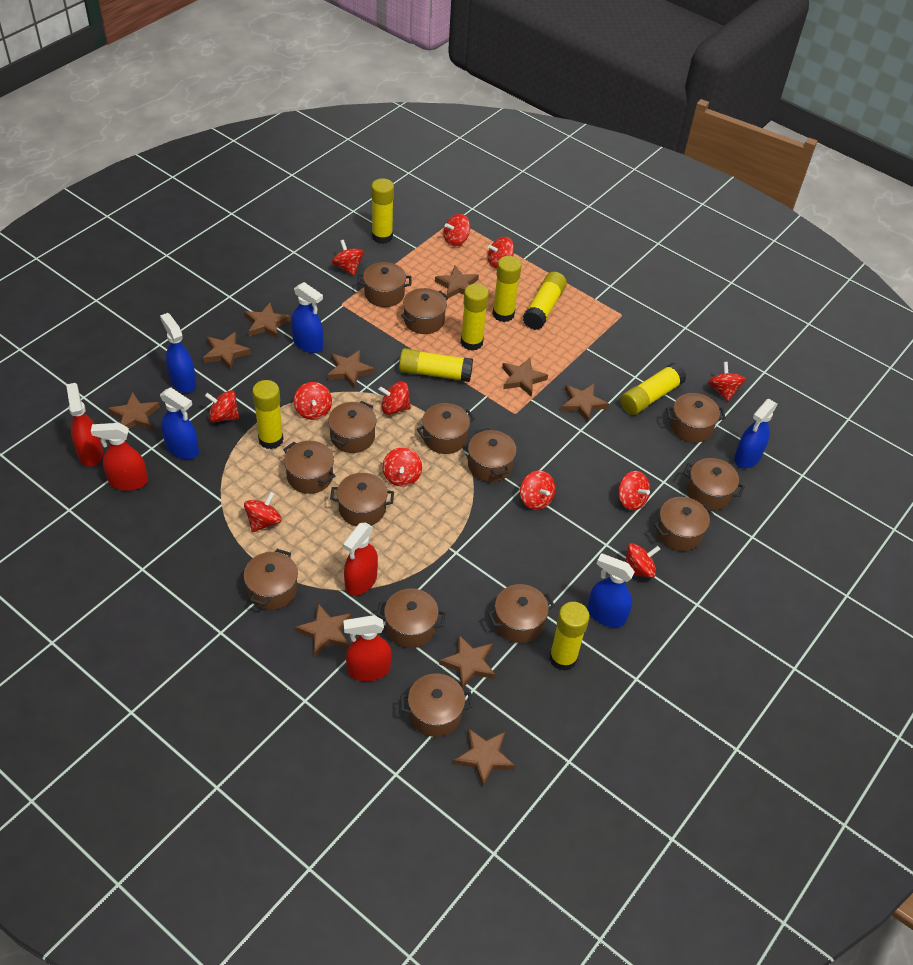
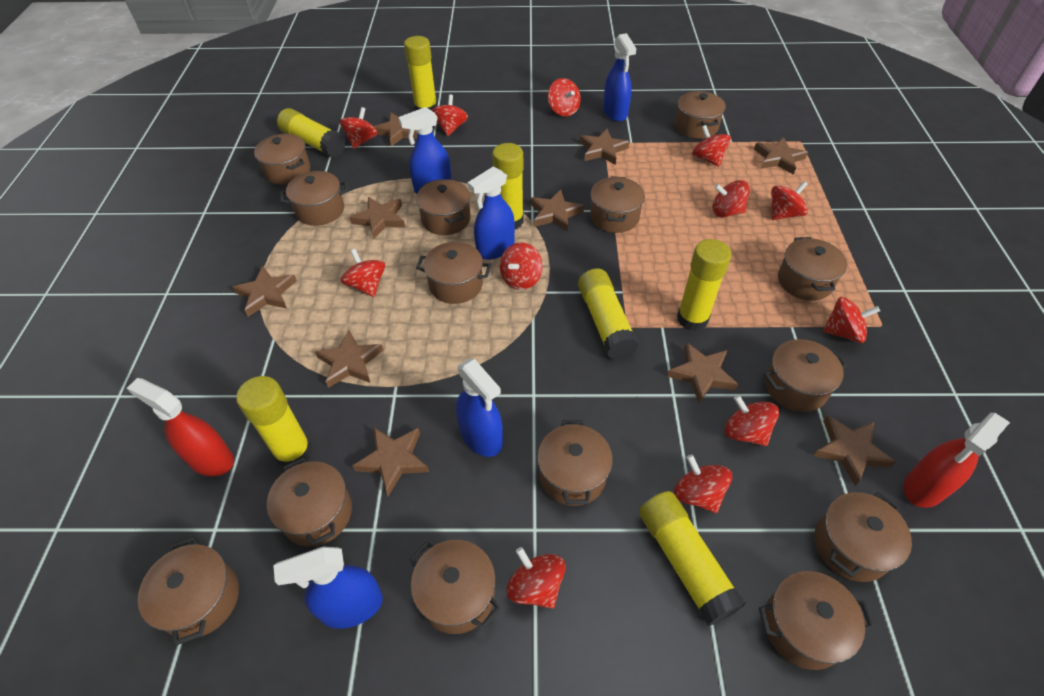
red spray bottle: [66,383,103,467] [91,423,148,491] [343,522,378,596] [343,615,392,681] = 4 -> [127,378,234,476] [903,413,1010,508] = 2
yellow glue stick: [252,380,284,449] [371,178,394,244] [399,348,473,382] [461,284,489,351] [493,256,521,322] [523,272,567,330] [549,602,590,671] [621,363,686,415] = 8 -> [236,376,312,468] [277,108,345,157] [404,36,437,111] [492,143,524,229] [578,268,639,360] [639,491,746,626] [677,239,731,331] = 7

